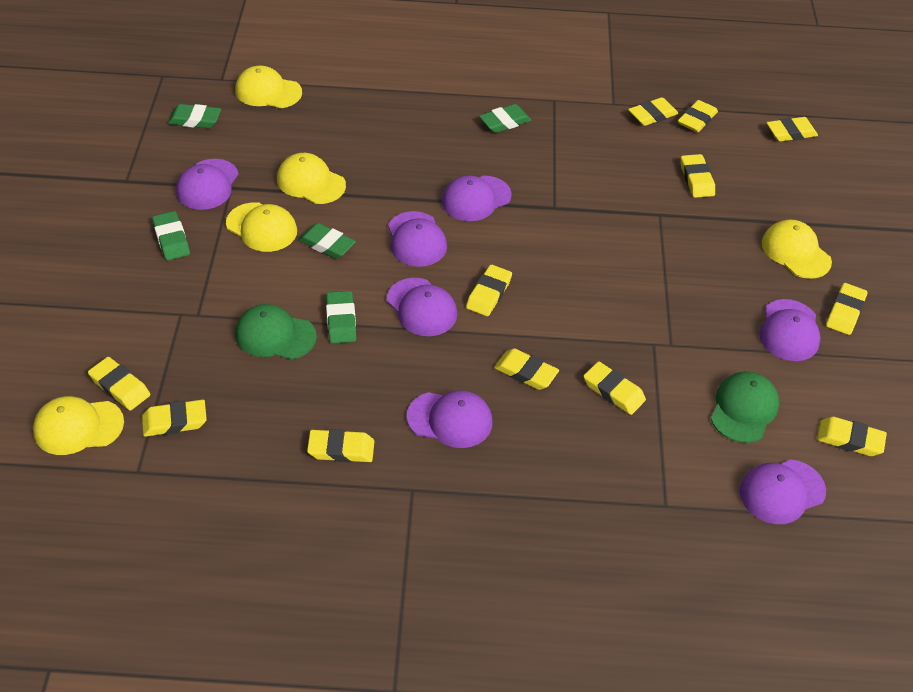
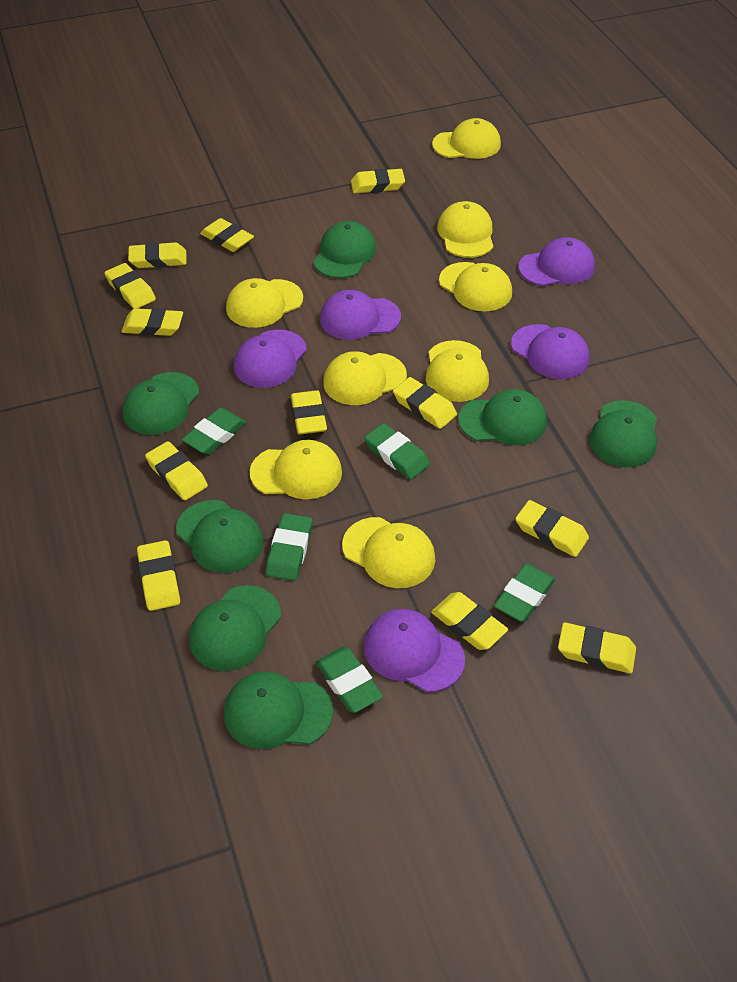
green cap: [235,304,317,360] [711,372,779,443] = 2 -> [123,372,199,435] [176,500,263,573] [189,585,281,671] [224,672,333,749] [313,221,376,278] [458,389,547,445] [589,400,657,467] = 7
purple cap: [176,159,239,210] [387,278,457,336] [388,211,447,267] [407,390,493,448] [442,175,512,221] [740,459,826,524] [759,299,821,361] = 7 -> [234,329,307,388] [320,290,401,340] [364,609,465,692] [511,324,589,379] [519,237,595,286] = 5
yellow cap: [33,396,124,455] [226,202,297,252] [235,66,302,108] [277,153,346,204] [762,219,832,279] = 5 -> [226,278,303,328] [250,440,342,499] [323,351,407,405] [342,517,435,588] [426,340,489,402] [432,118,501,159] [437,201,493,258] [439,262,512,311] = 8

